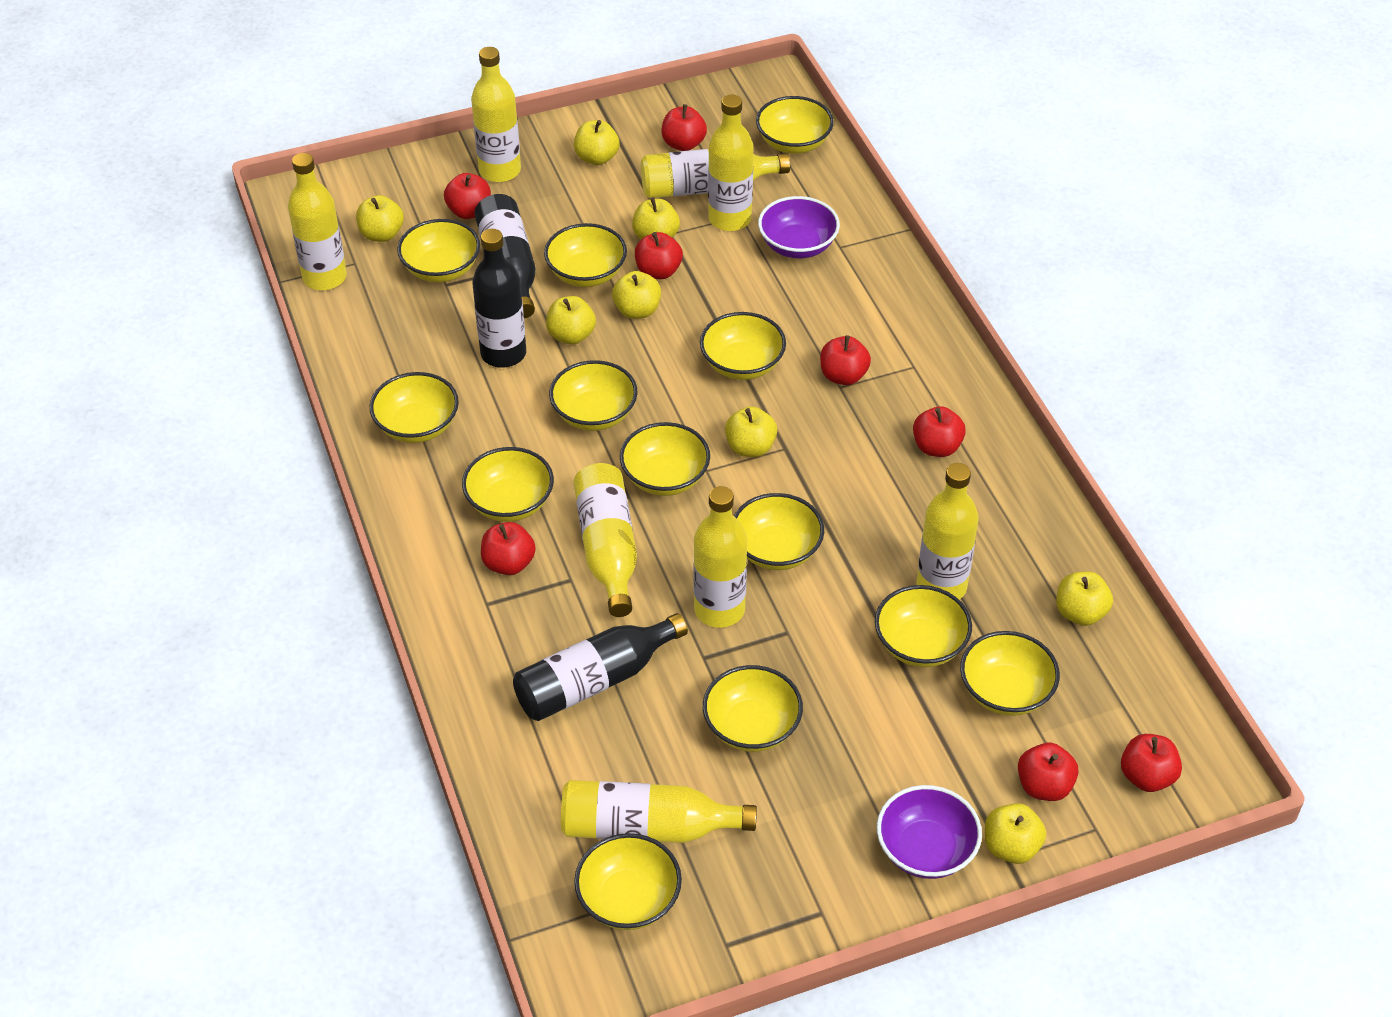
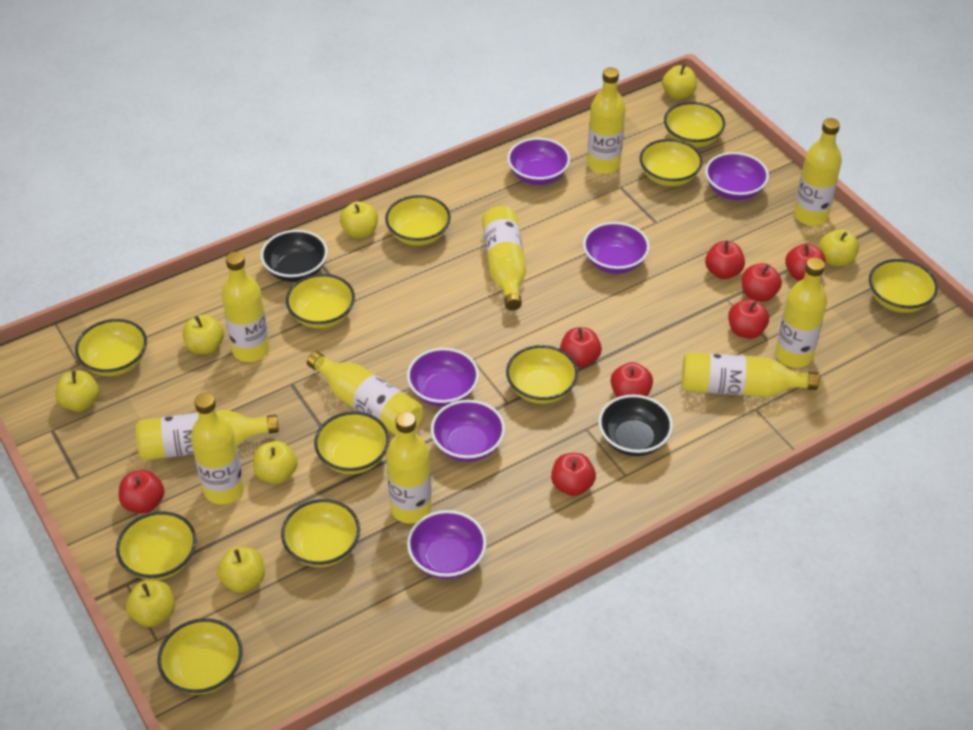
black bottle: [472,229,526,368] [474,194,536,318] [513,613,688,721] = 3 -> none = 0
black bowl: none = 0 -> [260,230,328,282] [598,394,673,456] = 2
purple bowl: [758,196,840,258] [877,785,982,879] = 2 -> [407,348,479,407] [407,510,487,579] [431,400,505,462] [507,138,570,185] [583,222,650,274] [705,152,769,200] = 6
yellow bottle: [288,153,347,290] [471,47,521,182] [561,780,757,843] [574,463,637,617] [641,149,790,198] [694,486,747,628] [708,95,753,231] [917,463,979,600] = 8 -> [136,410,279,460] [191,393,244,505] [221,252,270,362] [307,351,423,436] [386,412,432,524] [482,206,526,310] [587,67,625,174] [682,352,819,397] [775,257,827,368] [794,118,842,226] = 10
yellow bowl: [370,372,459,443] [397,219,480,282] [462,447,554,522] [544,223,627,287] [549,360,638,431] [574,833,682,930] [620,422,710,496] [700,312,786,380] [703,665,803,752] [734,493,824,570] [756,96,834,154] [875,585,972,667] [960,631,1060,716] = 13 -> [75,319,147,376] [116,511,197,580] [158,618,243,695] [281,499,360,567] [286,274,355,329] [314,411,390,474] [385,195,451,246] [506,345,578,404] [640,139,703,186] [664,102,725,147] [869,259,938,313] = 11

